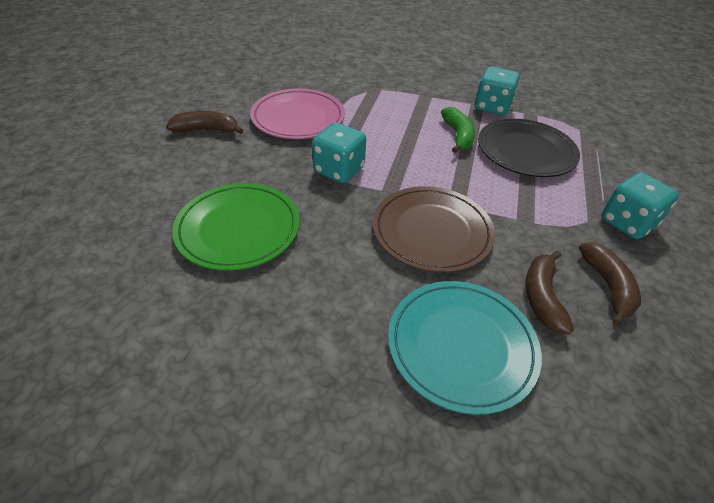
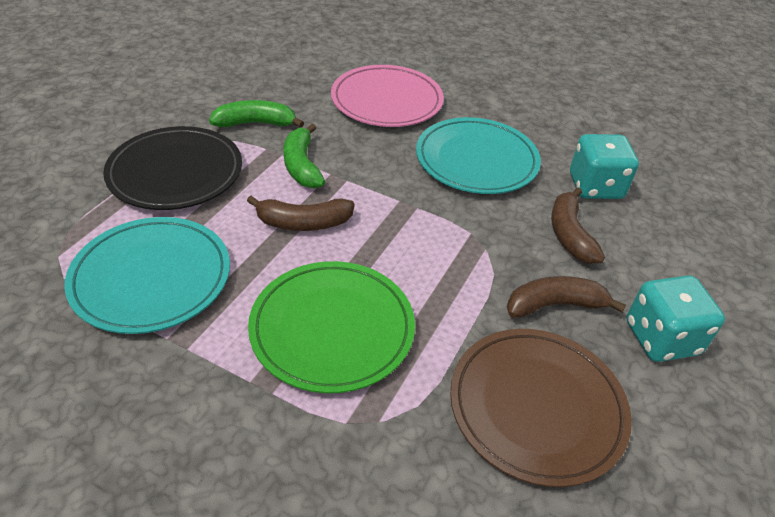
green banana: [441,107,475,153] = 1 -> [209,100,304,127] [283,124,325,189] = 2
turquoise dice: [312,123,366,183] [475,67,520,115] [601,172,679,239] = 3 -> [570,134,639,199] [626,275,725,362] = 2
turquoise plate: [388,281,542,415] = 1 -> [64,217,230,334] [416,117,541,194] = 2

